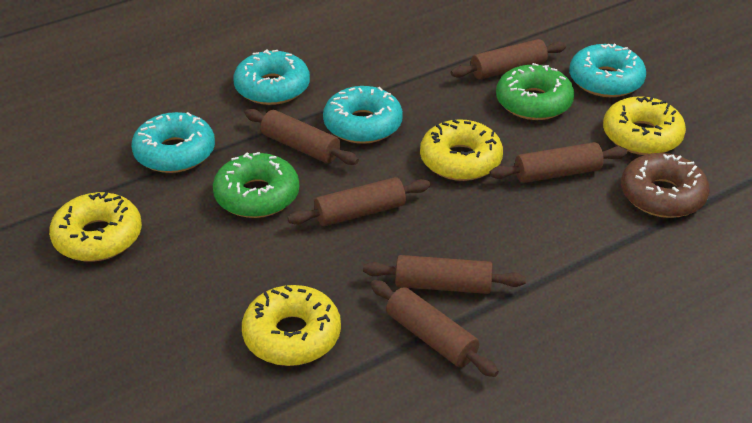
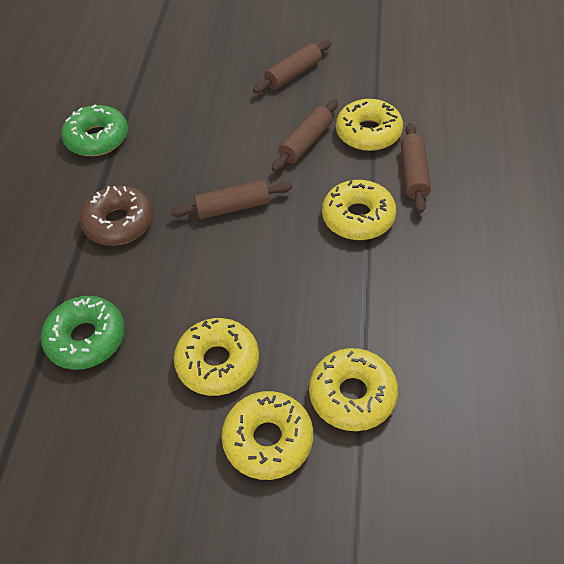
brown rolling pin: [245,109,359,165] [287,177,430,226] [363,255,526,294] [371,280,499,377] [451,39,566,80] [490,142,627,183] = 6 -> [170,180,292,219] [253,40,331,93] [272,100,338,172] [401,123,431,213] = 4
turquoise donut: [131,112,215,173] [233,49,310,105] [323,86,403,144] [569,44,646,97] = 4 -> none = 0
yellow donut: [49,192,142,262] [242,285,341,366] [420,119,503,181] [603,96,686,155] = 4 -> [174,318,259,396] [221,391,313,480] [309,348,398,431] [322,180,396,240] [336,99,403,151] = 5

